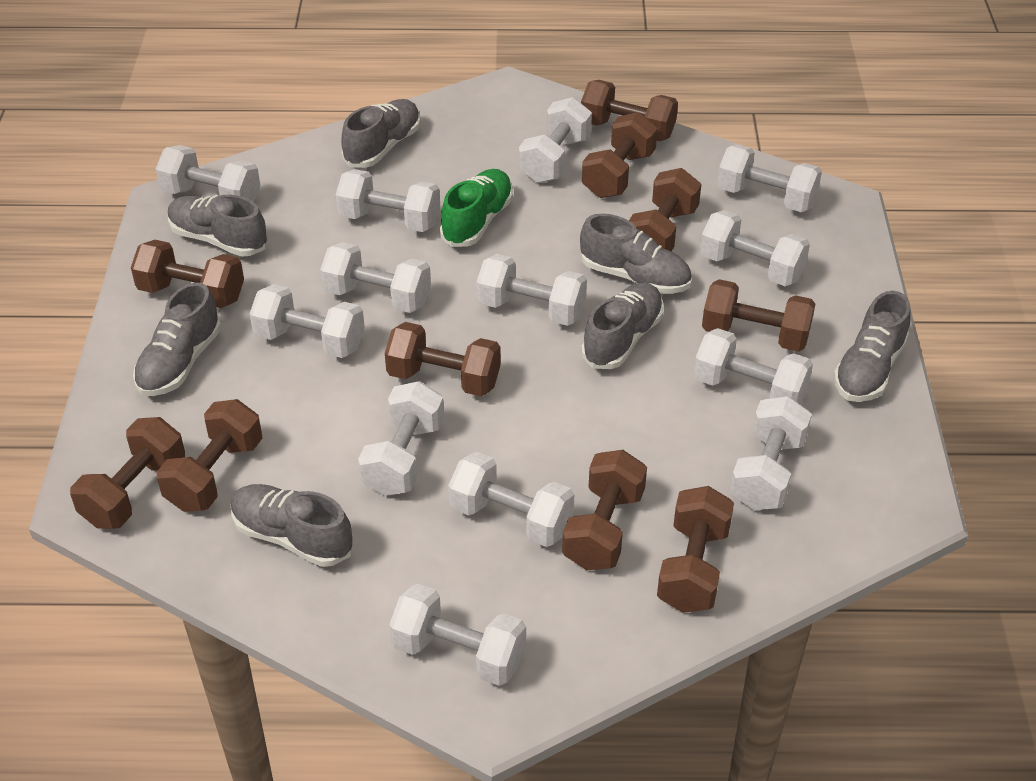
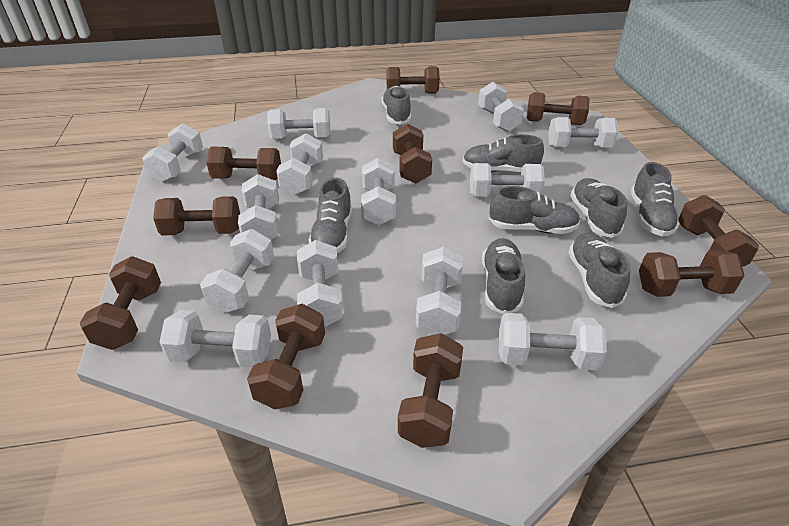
green shoe: [440,169,513,247] = 1 -> none = 0
grey shoe: [133,282,222,396] [168,194,268,257] [231,484,353,567] [341,99,421,168] [580,214,692,294] [581,282,664,369] [833,291,911,402] = 7 -> [309,178,352,253] [382,86,411,125] [463,134,544,172] [482,238,525,314] [489,186,580,234] [568,233,630,308] [570,178,627,238] [631,162,680,236] = 8

